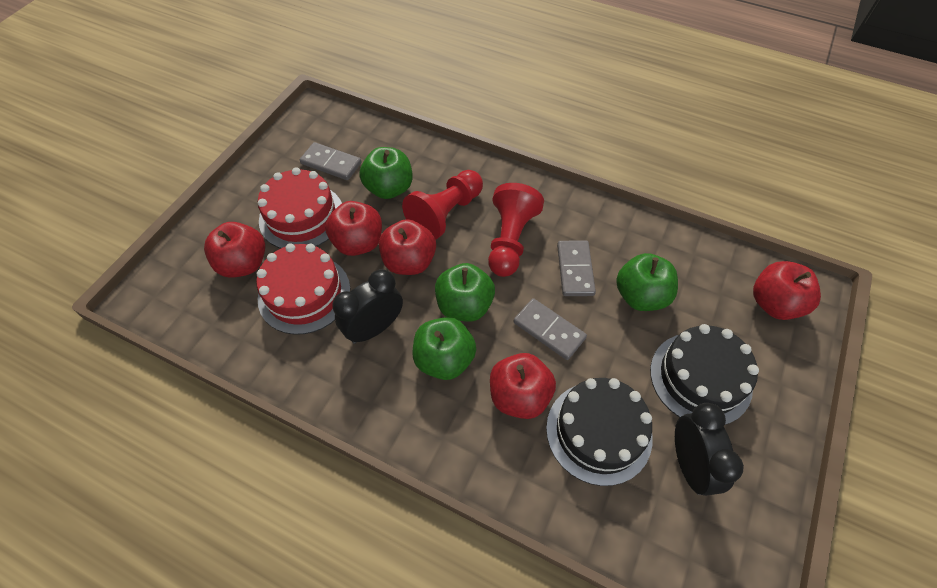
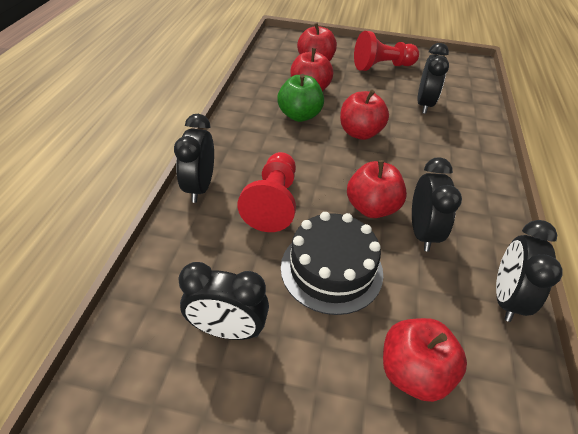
black cake: [546,378,652,486] [650,324,759,425] = 2 -> [281,212,383,315] = 1
black clock: [332,269,403,344] [675,403,744,496] = 2 -> [174,114,214,203] [178,262,269,340] [412,157,462,252] [417,43,449,114] [496,220,563,322] = 5
green apple: [360,147,413,199] [412,317,476,380] [435,263,495,322] [616,253,678,311] = 4 -> [277,74,324,122] = 1
grey domino: [300,142,361,180] [514,298,587,360] [557,241,596,296] = 3 -> none = 0
red cake: [256,243,350,335] [258,167,342,248] = 2 -> none = 0

